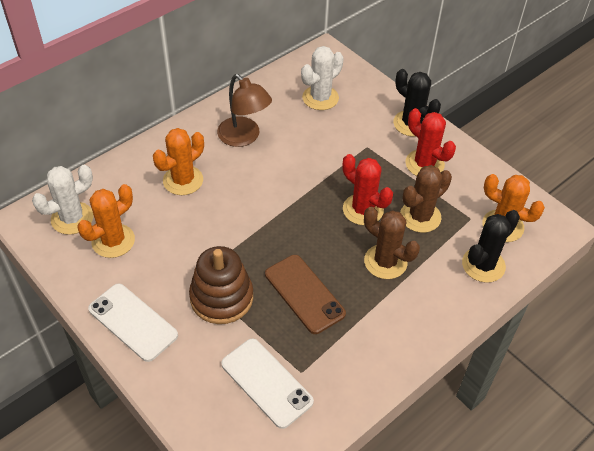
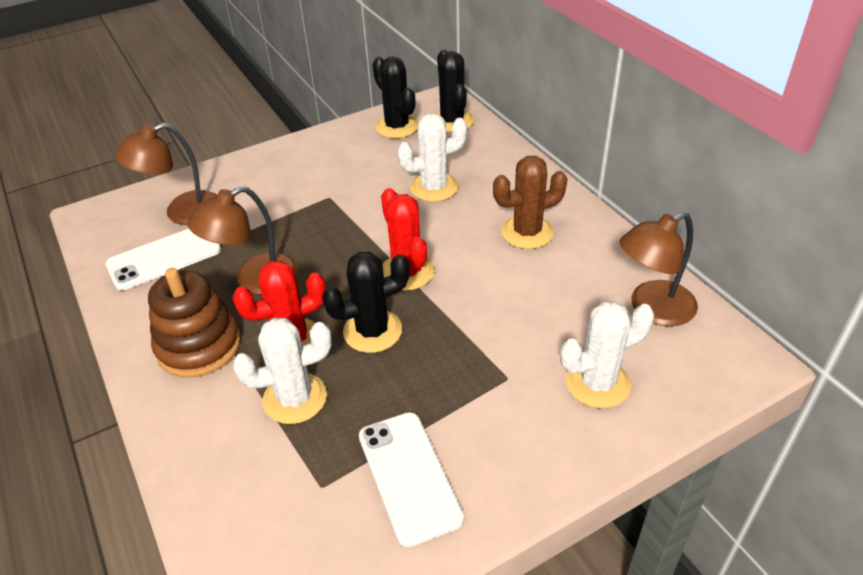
black cactus: [393,69,441,137] [462,210,520,283] = 2 -> [322,251,410,353] [372,56,418,138] [436,50,474,133] = 3
brown cactus: [364,206,420,279] [400,165,452,233] = 2 -> [493,156,567,249] = 1
brown lamp: [217,74,272,147] = 1 -> [115,123,218,225] [187,186,298,295] [620,212,698,326] = 3
brown phone: [265,255,346,334] = 1 -> none = 0
orange cactus: [78,184,135,258] [153,128,204,195] [482,174,545,242] = 3 -> none = 0
white cactus: [32,165,94,235] [301,46,344,110] = 2 -> [233,318,332,424] [397,113,467,202] [560,301,654,408] = 3

